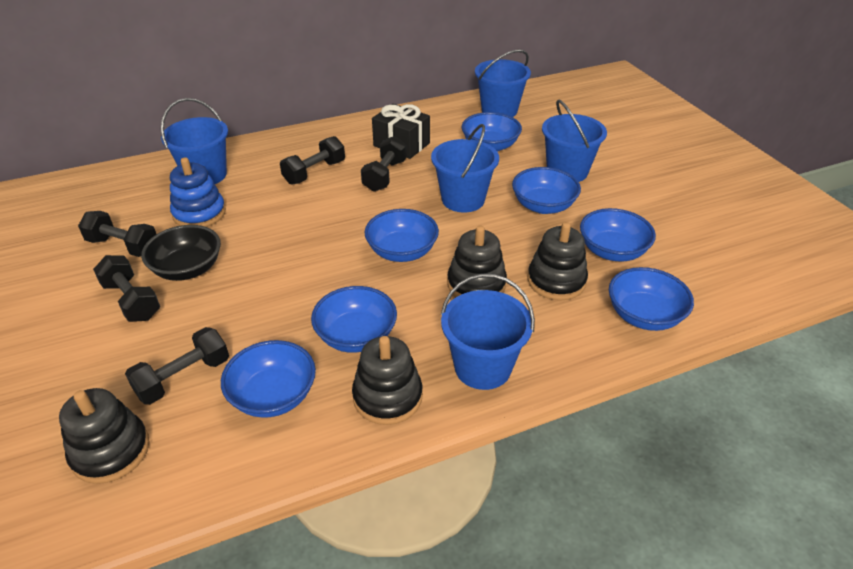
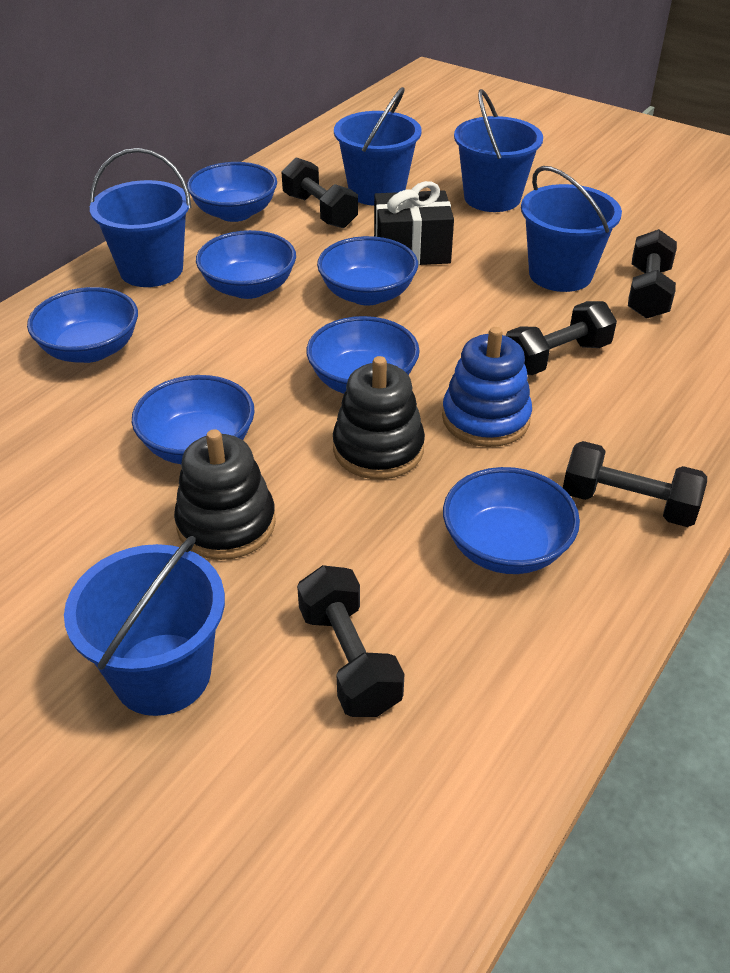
black bowl: [141,225,221,281] = 1 -> none = 0
black stacking toy: [59,388,149,484] [352,336,423,425] [447,225,507,297] [527,222,588,301] = 4 -> [174,429,276,560] [333,356,425,479] = 2

